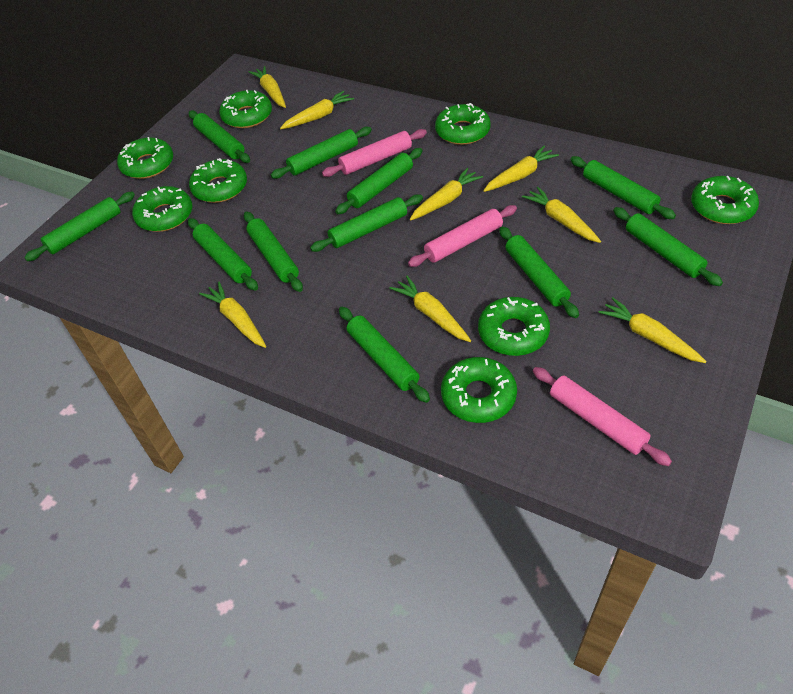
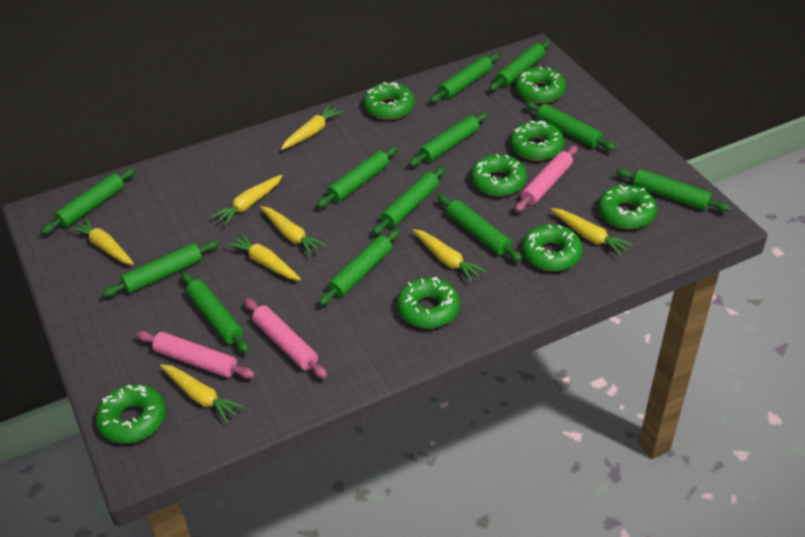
green rolling pin: [24,192,135,261] [188,218,258,291] [189,110,250,163] [244,211,303,292] [271,127,372,179] [310,194,423,252] [335,148,423,214] [339,307,430,403] [499,226,579,318] [570,156,676,219] [613,207,723,286] = 11 -> [41,168,136,234] [102,240,219,297] [182,272,249,353] [317,146,398,208] [318,228,400,306] [373,166,446,235] [409,112,488,166] [430,53,500,103] [437,194,522,262] [489,40,551,91] [525,101,616,151] [616,168,731,212] = 12

